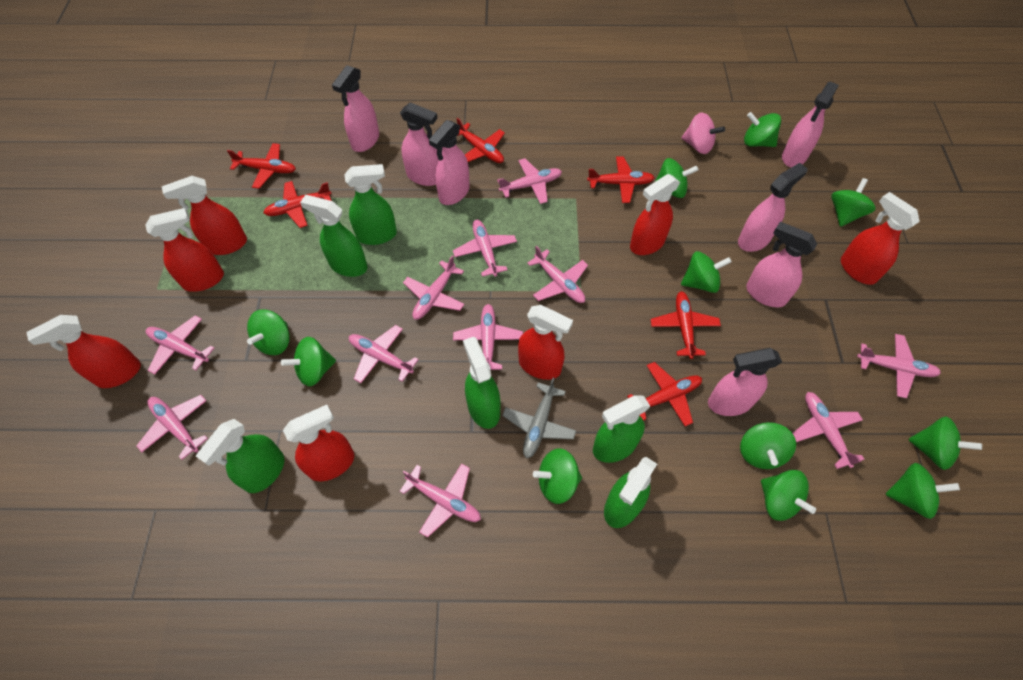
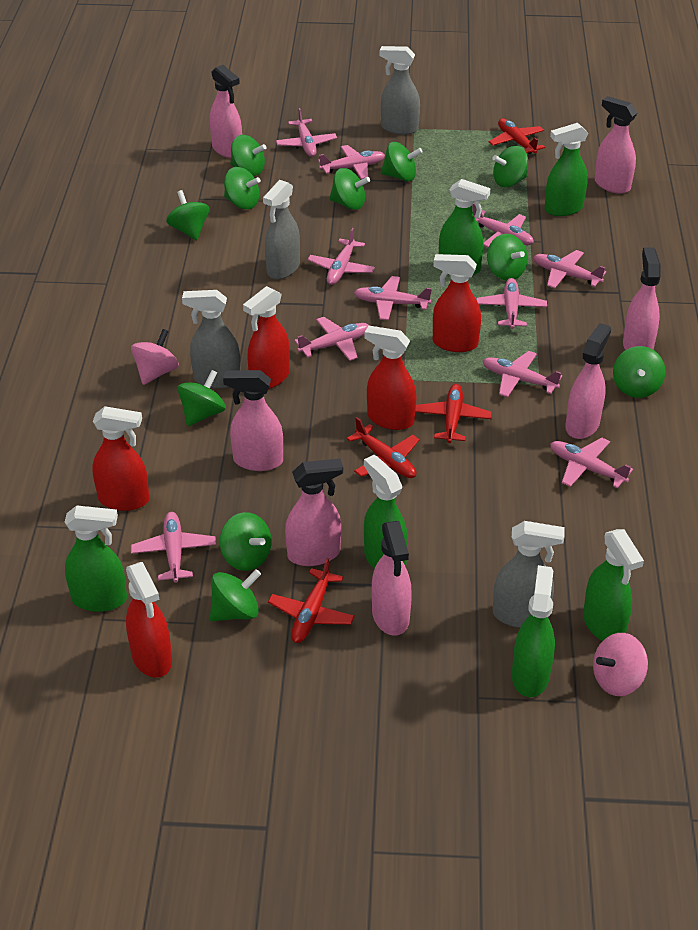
grey plane: [502,378,576,459] = 1 -> none = 0
grey spray bottle: none = 0 -> [182,290,240,388] [263,180,300,279] [380,46,420,135] [493,521,565,628] = 4
pink spinning top: [681,112,725,154] = 1 -> [131,329,179,385] [593,633,648,696] = 2
red plane: [227,143,296,189] [263,181,332,228] [456,118,505,163] [587,156,654,203] [627,362,702,426] [650,291,721,359] = 6 -> [268,558,355,643] [347,417,420,478] [415,384,492,443] [488,118,545,154] = 4
red spray bottle: [26,315,141,388] [146,208,224,292] [162,176,247,255] [283,405,354,481] [518,305,573,380] [630,174,680,255] [841,192,920,285] = 7 -> [92,406,149,511] [126,562,172,678] [243,286,290,389] [364,326,417,430] [433,254,481,352] = 5

